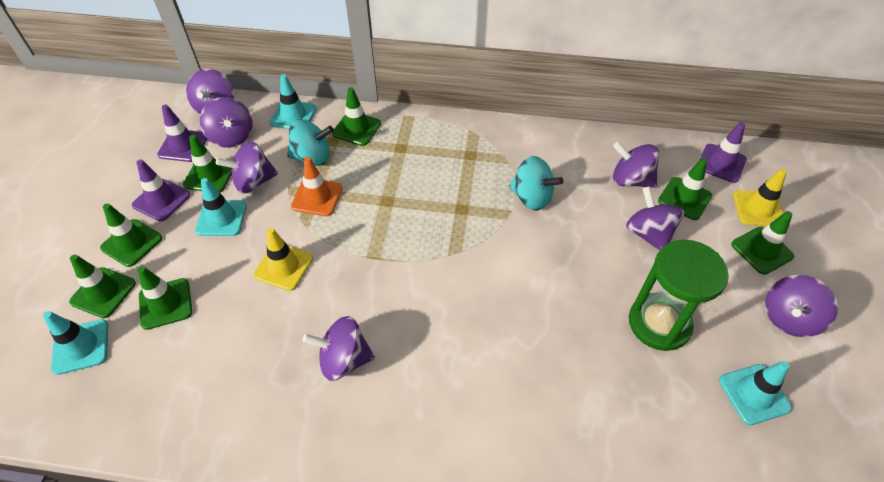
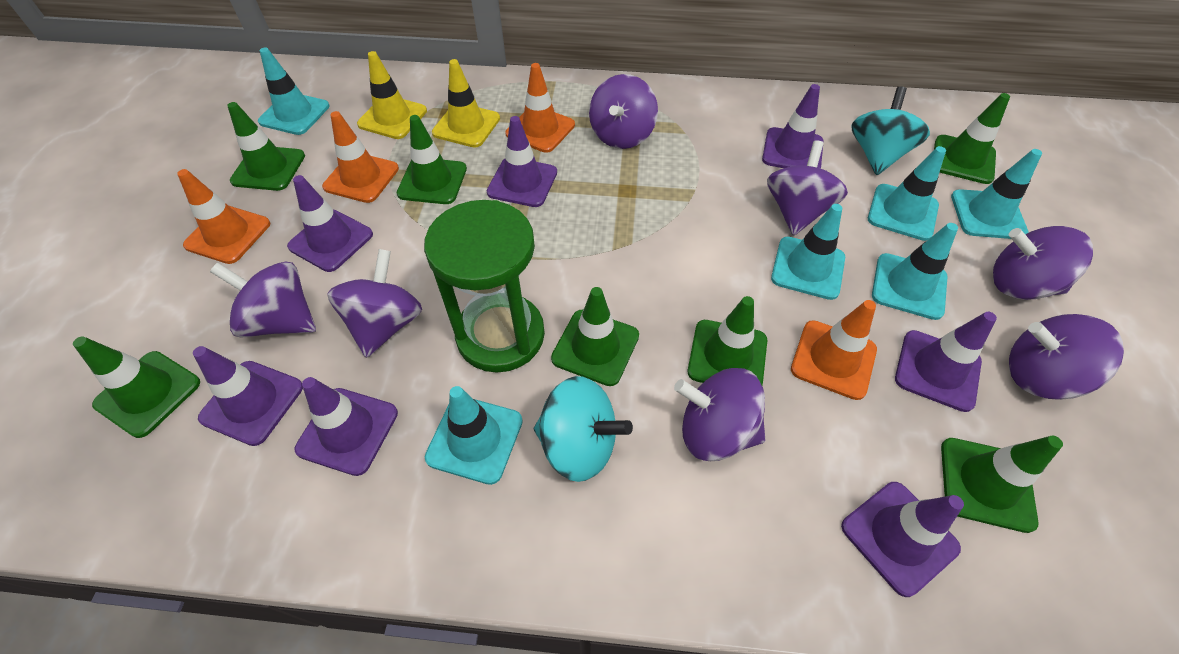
orange traffic cone: [291,157,343,216] = 1 -> [177,169,270,264] [322,111,399,203] [505,63,575,153] [791,300,877,400] = 4
purple traffic cone: [132,160,190,221] [157,105,207,162] [700,122,747,183] = 3 -> [193,346,303,446] [287,175,373,272] [295,377,398,476] [487,116,557,207] [762,84,824,168] [841,482,964,597] [895,312,997,412] = 7
turquoise traffic cone: [43,311,108,375] [195,178,247,236] [270,74,317,129] [719,361,792,425] = 4 -> [258,48,330,135] [425,386,523,485] [771,204,845,300] [868,146,946,241] [872,223,958,320] [951,149,1042,239] = 6

